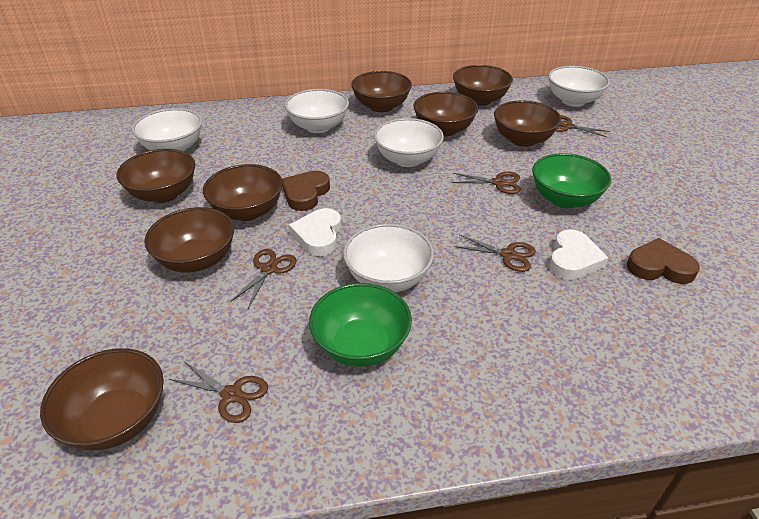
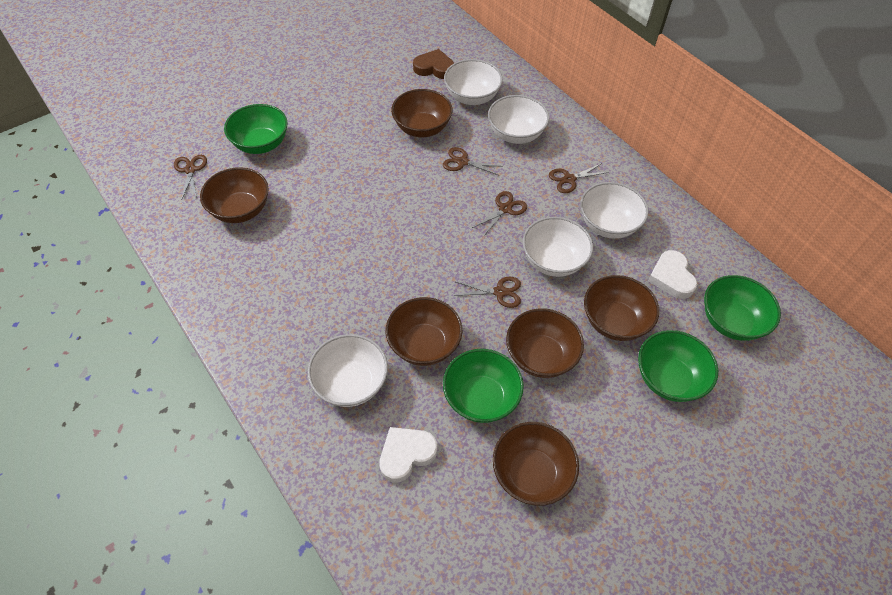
brown bowl: [40,348,164,450] [117,149,195,203] [144,207,234,273] [203,164,283,221] [351,71,412,113] [413,92,478,137] [453,65,513,106] [494,100,561,147] = 8 -> [200,167,269,223] [386,297,462,366] [391,89,452,137] [493,422,579,506] [506,308,584,378] [584,275,659,341] = 6
brown heart: [282,171,330,211] [627,238,700,284] = 2 -> [413,49,454,79] = 1
green bowl: [309,283,412,367] [532,153,611,208] = 2 -> [224,104,287,154] [443,349,524,423] [638,330,718,402] [704,275,781,341] = 4

